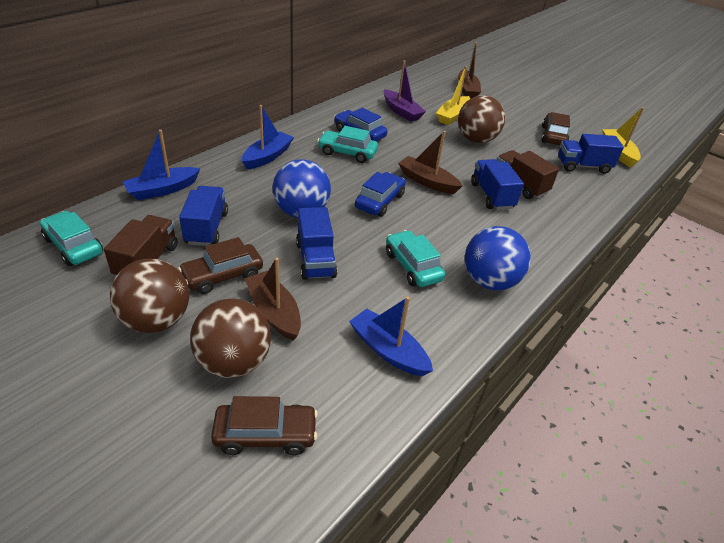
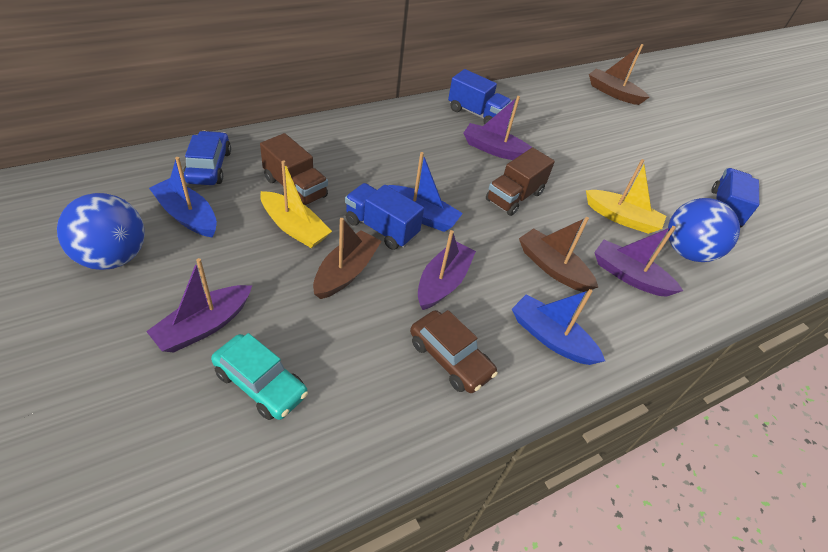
blue car: [334,108,387,142] [355,172,406,217] = 2 -> [183,131,231,185] = 1
blue truck: [179,186,228,246] [296,207,337,280] [471,159,524,210] [558,134,624,174] = 4 -> [345,183,424,250] [448,69,512,125] [711,168,759,228] = 3
brown ball: [110,259,189,333] [190,299,271,378] [458,95,505,143] = 3 -> none = 0
brown car: [178,237,263,294] [211,396,318,455] [541,112,570,145] = 3 -> [410,310,498,393] = 1
purple boat: [384,60,426,122] = 1 -> [146,258,252,352] [418,230,476,310] [464,96,532,160] [594,226,683,297] = 4
turquoise car: [40,211,103,266] [317,126,378,163] [386,230,445,287] = 3 -> [211,333,308,420] = 1

